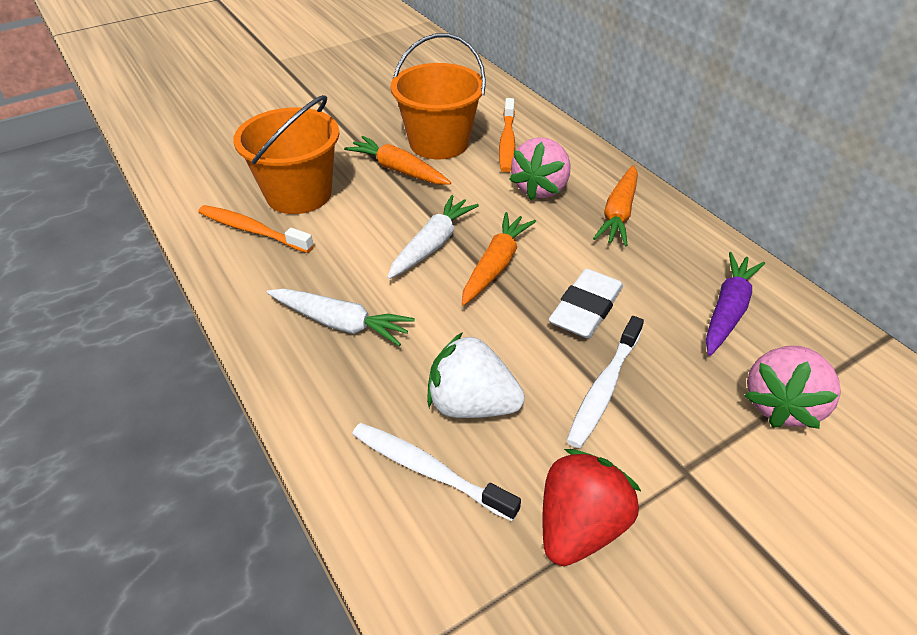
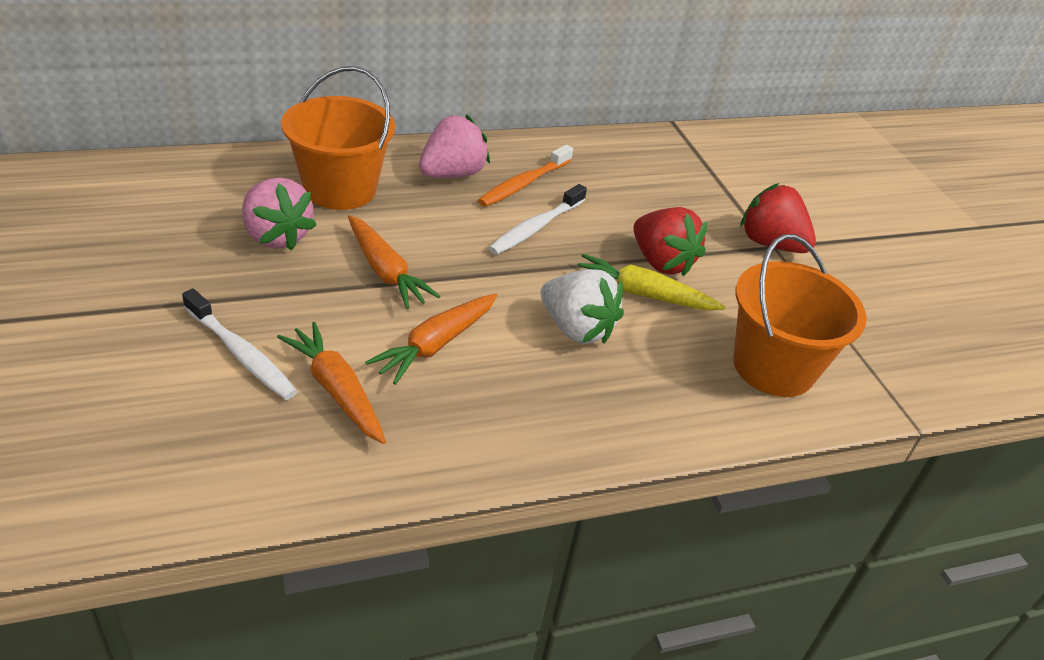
orange toothbrush: [198,205,314,253] [499,98,515,172] = 2 -> [478,145,573,207] = 1
purple carrot: [706,252,765,356] = 1 -> none = 0
red strawberry: [543,449,642,566] = 1 -> [633,207,708,277] [740,183,816,253] = 2
white carrot: [266,288,415,346] [387,195,479,279] = 2 -> none = 0
white eraser: [549,269,623,338] = 1 -> none = 0
yellow carrot: none = 0 -> [578,254,726,310] = 1

